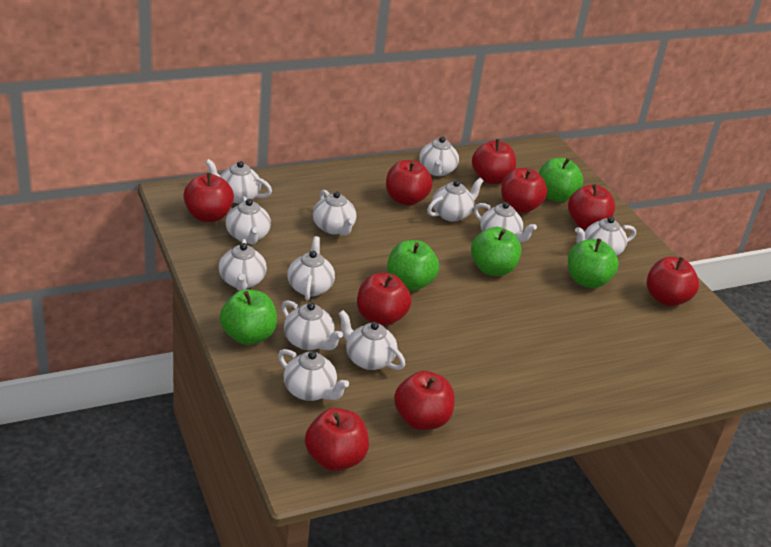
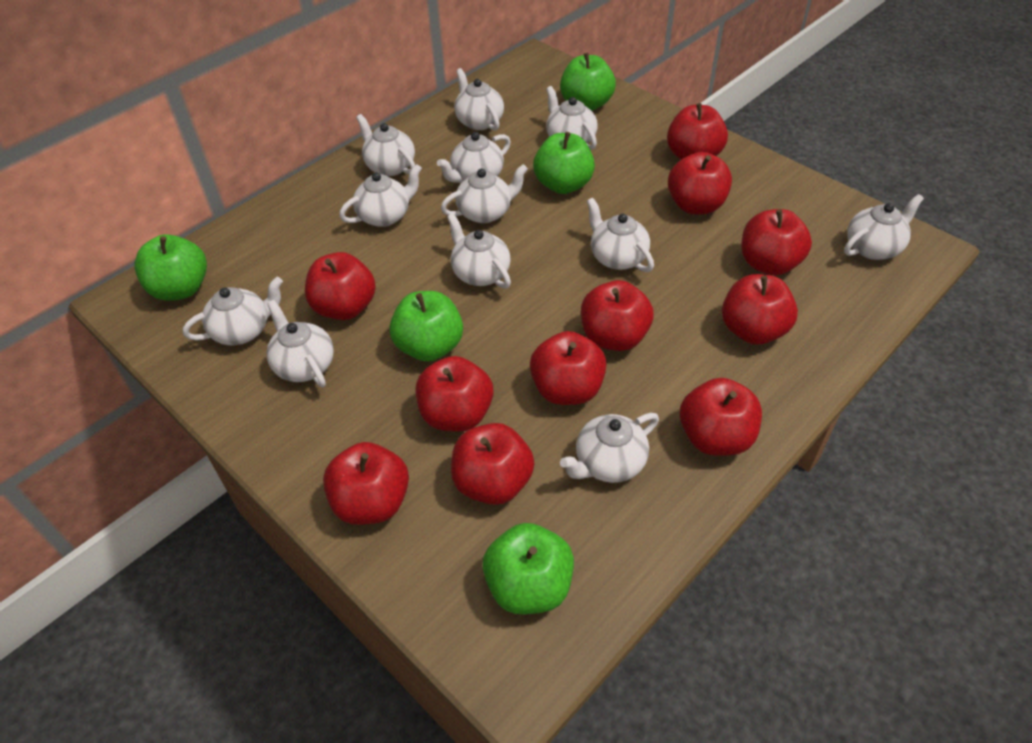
red apple: [183,173,234,222] [305,408,369,471] [357,273,411,326] [386,160,433,206] [394,371,455,430] [472,139,516,184] [501,168,547,213] [568,184,615,229] [647,257,699,306] = 9 -> [305,252,376,320] [323,442,409,525] [416,356,493,432] [451,423,534,505] [530,331,607,405] [581,280,654,351] [667,103,728,160] [668,152,732,215] [680,378,762,456] [722,274,798,345] [741,209,812,276] = 11

